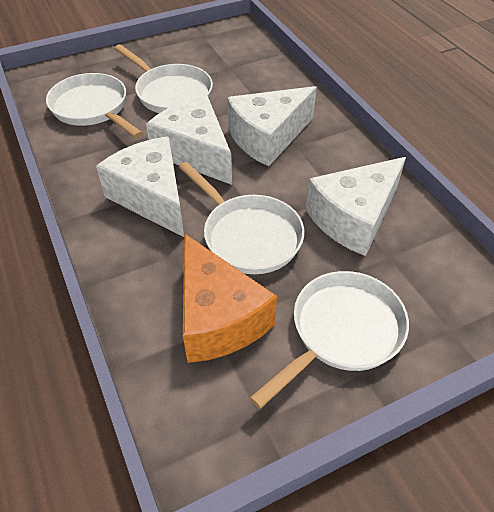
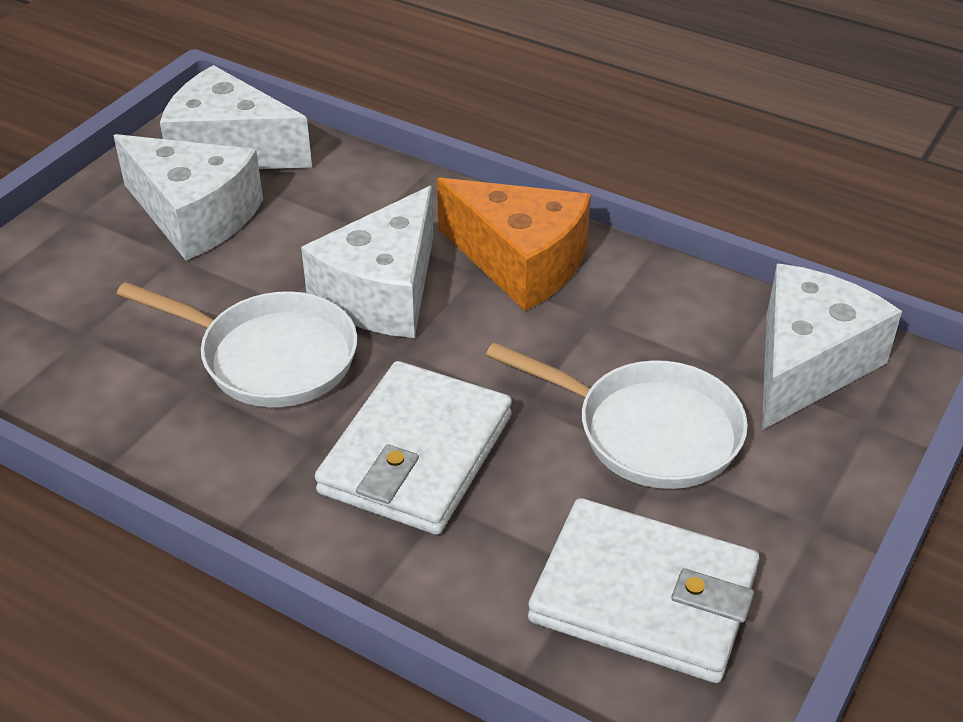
white pan: [46,73,143,138] [114,44,213,113] [179,162,304,274] [250,271,409,409] = 4 -> [117,282,357,407] [486,342,748,489] = 2
white wallet: none = 0 -> [315,361,512,535] [528,498,759,683] = 2

